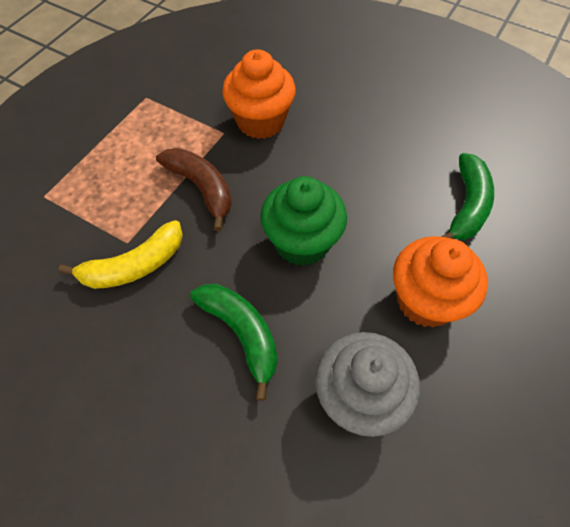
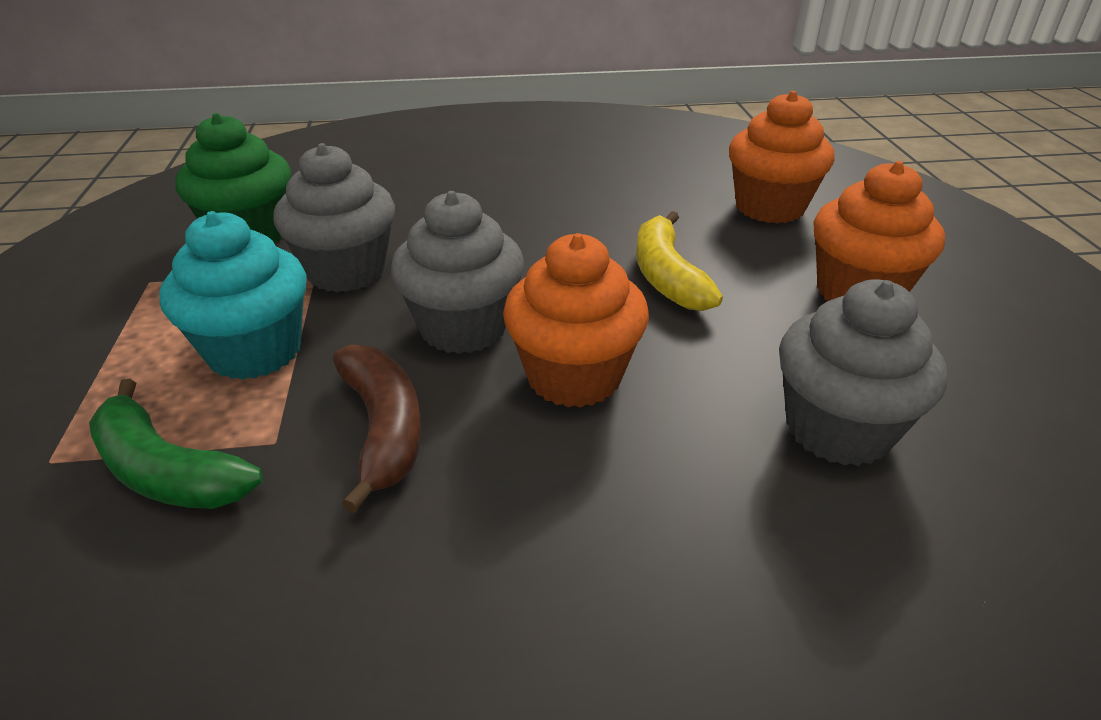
green banana: [190,284,278,401] [441,153,494,240] = 2 -> [89,378,263,509] = 1
grey cupcake: [315,332,420,437] = 1 -> [273,143,395,293] [391,191,524,354] [779,279,947,466] = 3
orange cupcake: [222,49,296,139] [393,236,488,328] = 2 -> [503,233,649,408] [729,91,835,224] [813,161,945,301] = 3
turquoise cupcake: none = 0 -> [159,211,306,380] = 1

